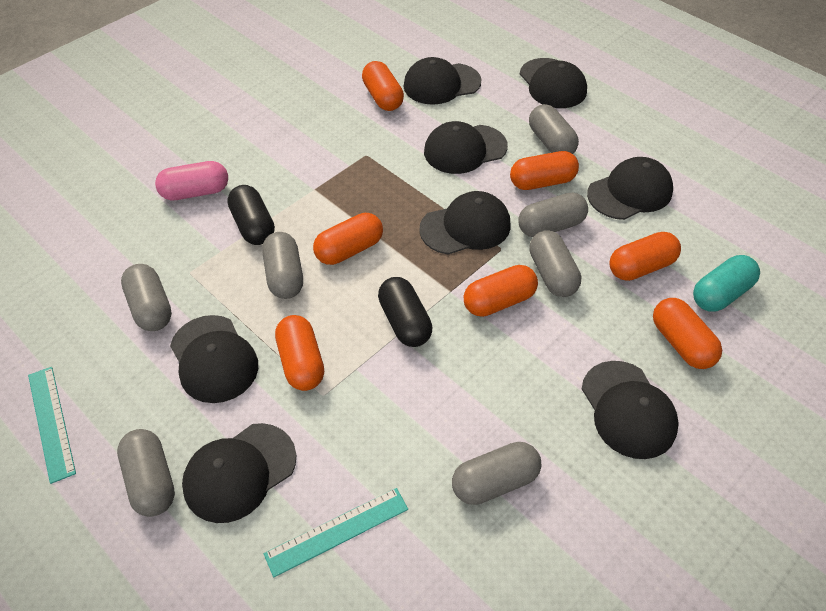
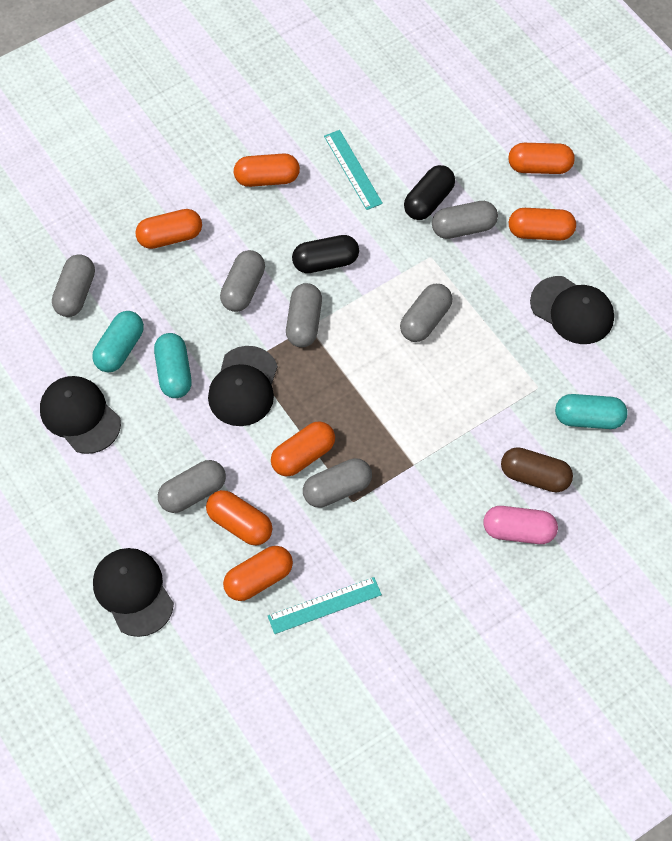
black cap: [170,315,258,403] [182,423,296,523] [403,57,482,105] [419,191,511,254] [424,121,508,174] [520,58,587,108] [582,361,679,459] [587,157,673,220] = 8 -> [40,376,121,454] [93,548,174,637] [208,346,278,426] [530,276,614,344] = 4
brown capsule: none = 0 -> [501,447,573,492] = 1
turquoise capsule: [693,255,760,312] = 1 -> [92,311,144,372] [154,333,192,398] [555,394,627,429] = 3

